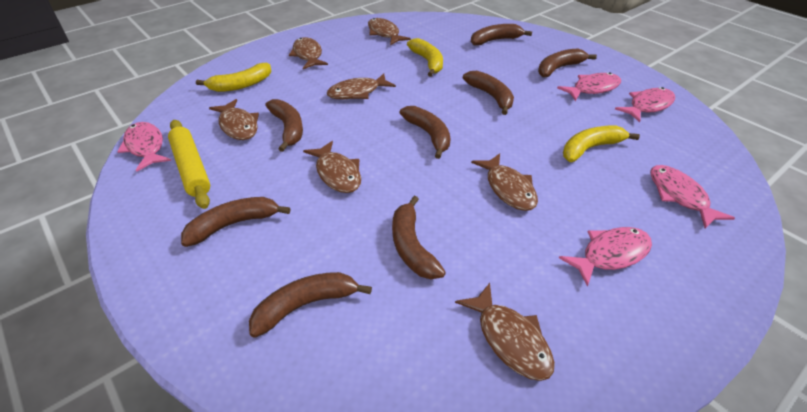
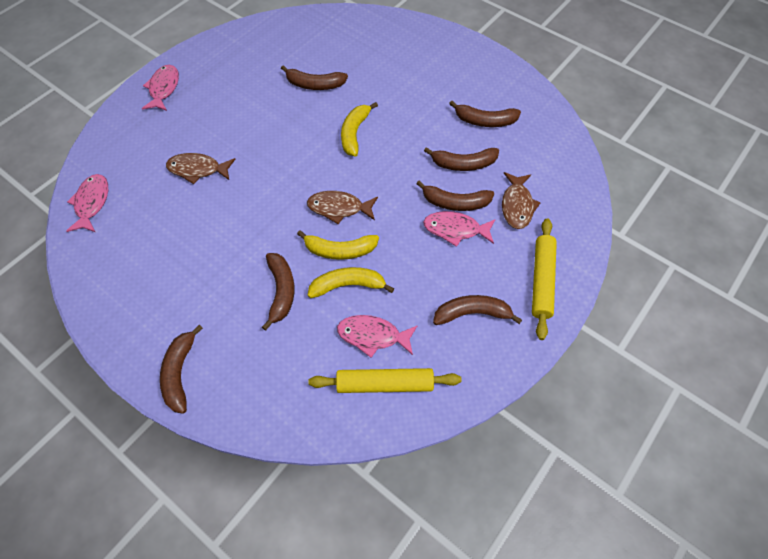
brown banana: [181,197,290,247] [249,272,372,338] [265,99,303,152] [392,196,446,279] [400,106,451,159] [463,71,514,115] [471,24,532,46] [538,48,597,77] = 8 -> [160,325,203,414] [262,253,295,331] [281,65,348,90] [416,181,494,211] [424,147,499,171] [433,295,522,325] [449,101,521,127] = 7
brown fish: [209,99,259,140] [289,37,328,69] [303,141,361,193] [327,73,396,99] [368,18,411,45] [455,283,555,381] [471,153,538,211] = 7 -> [166,153,236,184] [307,191,378,224] [502,172,541,229] = 3
pink fish: [117,122,171,172] [557,72,621,101] [559,227,652,287] [615,87,675,122] [650,165,735,229] = 5 -> [66,174,108,232] [142,65,179,111] [337,315,418,358] [423,211,496,247] = 4
yellow rolling pin: [168,120,210,209] = 1 -> [308,368,462,393] [532,219,557,340] = 2

